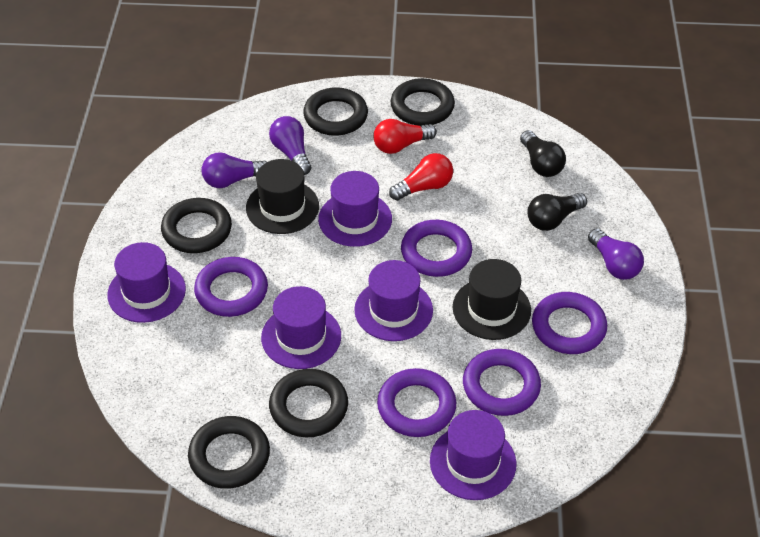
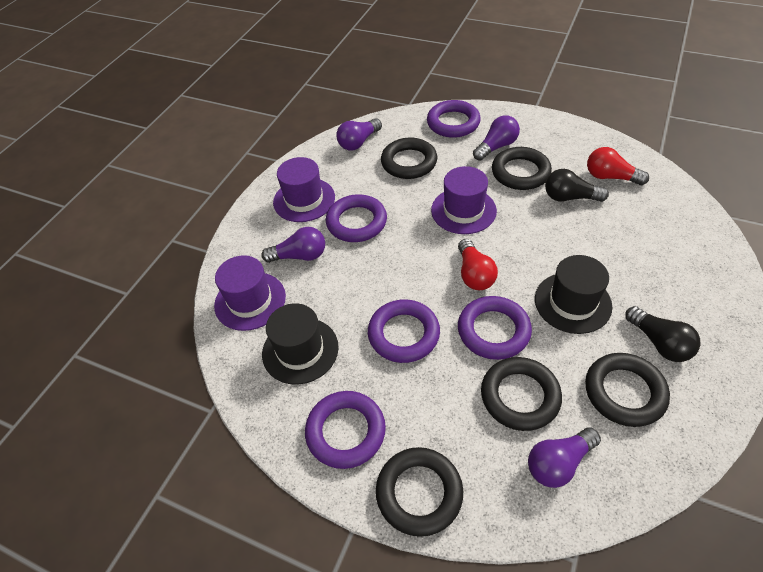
purple hat: [107,242,186,323] [261,286,341,369] [318,171,392,247] [354,260,433,341] [430,410,516,500] = 5 -> [214,255,286,331] [273,157,335,222] [431,166,497,234] = 3
purple light bulb: [202,152,267,188] [269,116,312,175] [588,228,644,280] = 3 -> [261,227,325,263] [336,118,382,151] [473,115,520,161] [528,427,601,488] = 4

